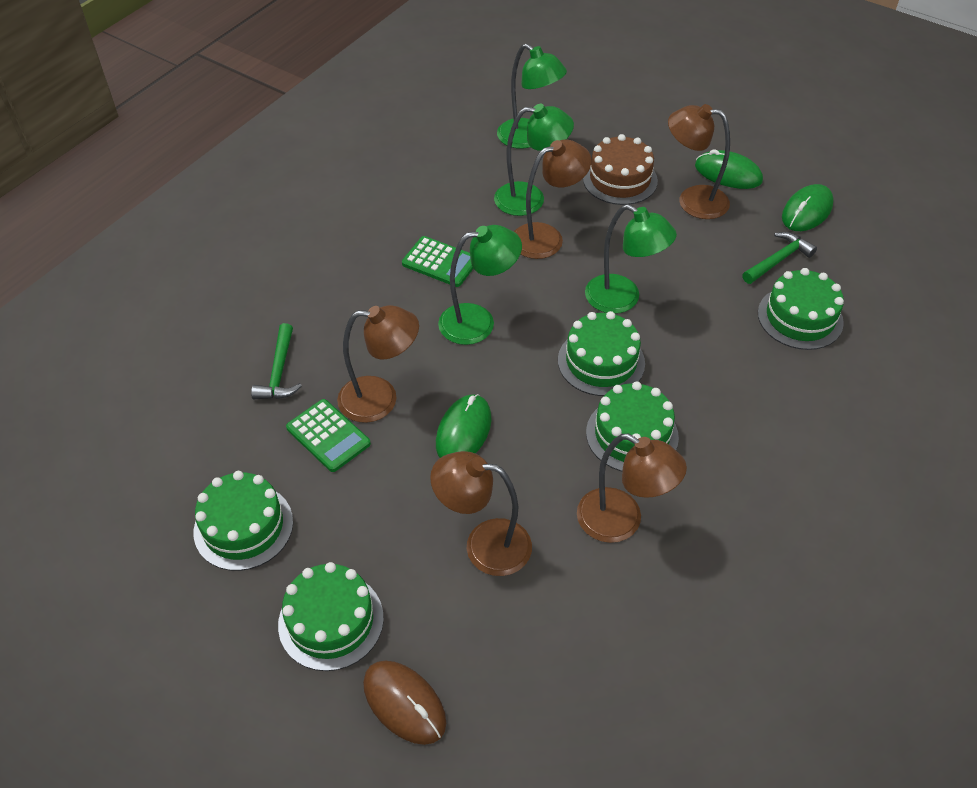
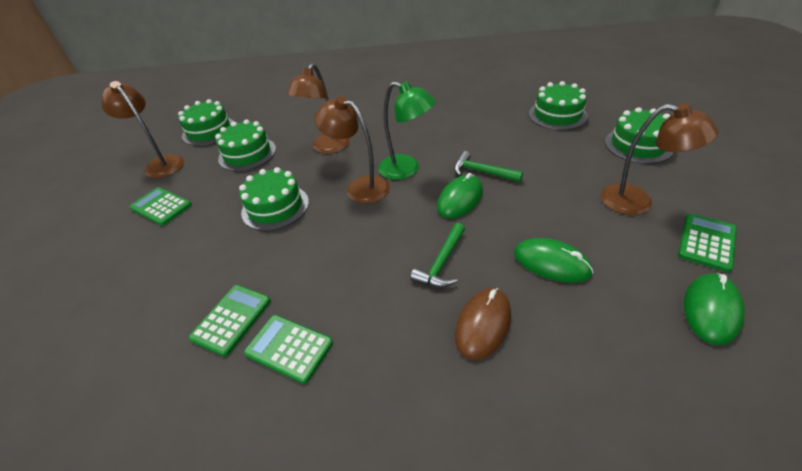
brown cake: [583,134,658,205] = 1 -> none = 0
brown lamp: [337,305,419,423] [430,451,532,576] [514,140,591,259] [577,434,687,543] [668,104,730,219] = 5 -> [101,81,184,178] [287,63,350,154] [314,96,390,203] [601,104,719,215] = 4
green calculator: [286,399,371,472] [402,236,474,287] = 2 -> [130,187,192,226] [189,285,271,357] [244,315,333,384] [678,214,737,272] = 4
green lamp: [438,225,522,345] [494,104,574,216] [497,43,567,149] [585,204,677,314] = 4 -> [378,81,436,180] = 1

